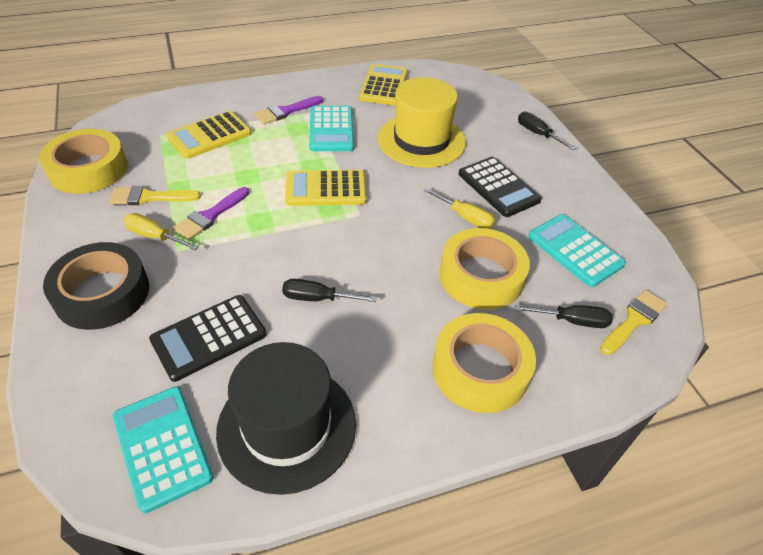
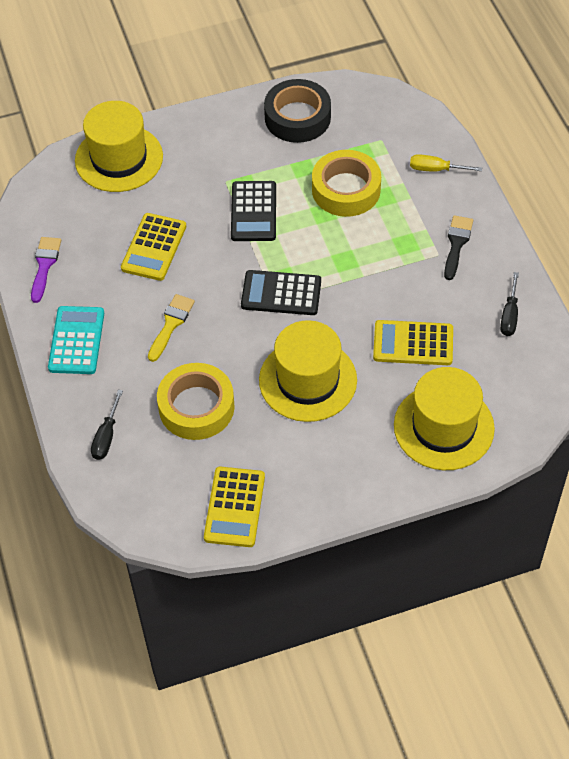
black brush: none = 0 -> [444,215,473,280] = 1
black hat: [216,342,356,495] = 1 -> none = 0
black screwdriver: [282,279,377,302] [515,305,613,328] [518,112,576,150] = 3 -> [91,390,123,460] [500,272,519,336] = 2
purple brush: [173,187,249,240] [255,96,323,124] = 2 -> [31,237,61,303] = 1
turquoise calculator: [113,387,214,513] [309,106,354,151] [528,214,626,287] = 3 -> [48,306,104,374] = 1
yellow brush: [109,186,201,205] [600,290,668,355] = 2 -> [148,294,195,362] = 1
yellow hat: [378,77,466,168] = 1 -> [75,101,163,192] [259,320,357,422] [394,367,495,470] = 3
yellow screwdriver: [124,213,199,250] [424,187,496,229] = 2 -> [410,154,482,172] = 1
yellow tape: [40,129,127,194] [432,313,536,413] [439,228,530,310] = 3 -> [157,363,234,440] [312,150,381,217] = 2

